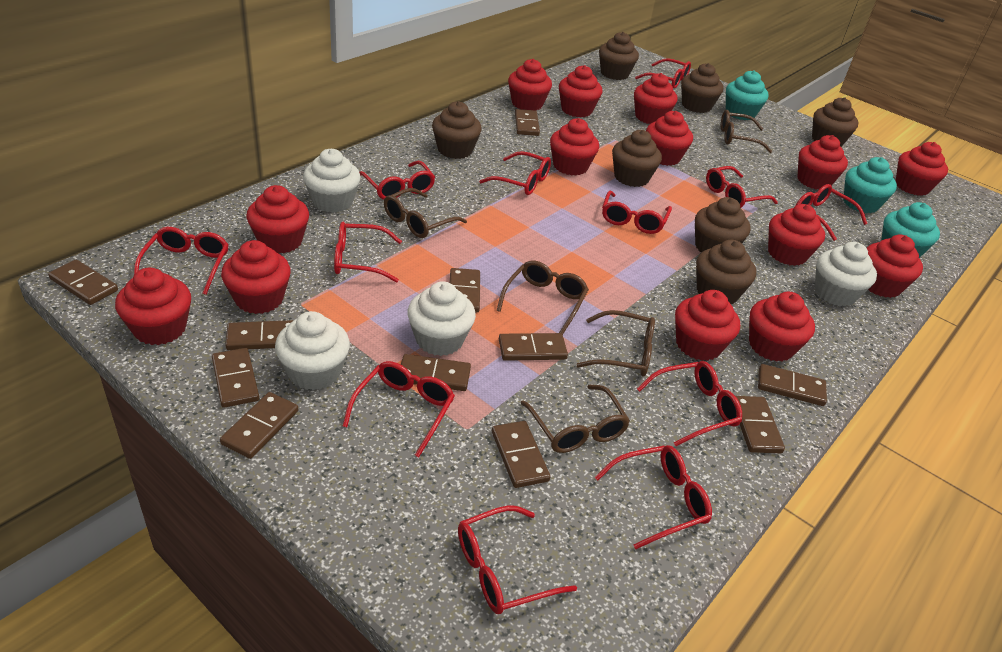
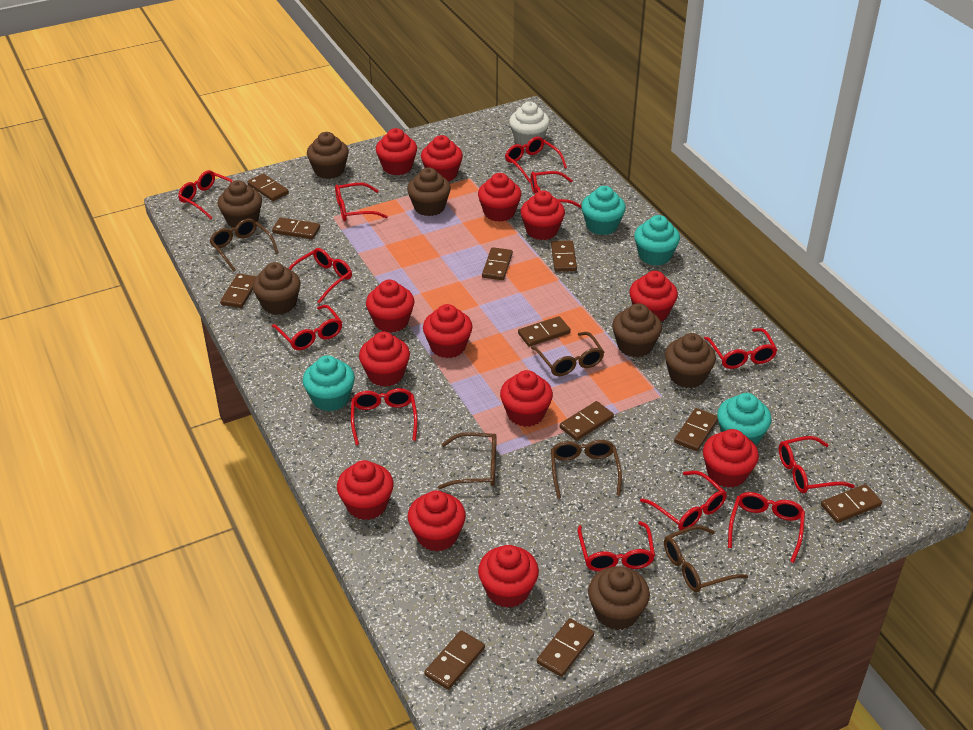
red cupcake: [115,268,191,345] [221,240,291,314] [247,185,309,254] [508,59,552,111] [550,118,599,176] [559,65,603,117] [634,73,678,124] [646,111,693,166] [675,290,740,361] [749,292,815,362] [768,204,825,266] [797,135,848,190] [867,234,923,298] [896,142,948,196] = 14 -> [337,460,394,520] [359,332,410,387] [366,280,414,333] [376,128,417,175] [408,490,466,552] [421,135,463,181] [423,304,472,358] [478,173,521,222] [478,545,539,608] [500,370,553,427] [521,190,565,240] [629,271,678,321] [703,429,759,488] = 13
turquoise cupcake: [726,70,769,120] [843,157,897,213] [881,202,940,258] = 3 -> [303,355,355,411] [581,186,626,235] [634,215,680,266] [717,393,772,445] = 4
white cupcake: [275,311,350,390] [303,149,361,213] [407,281,476,356] [815,242,877,306] = 4 -> [509,102,550,146] = 1

